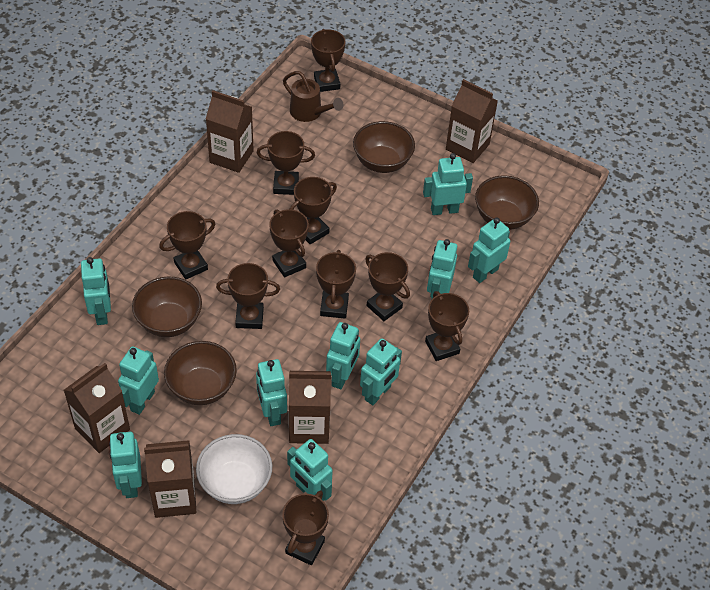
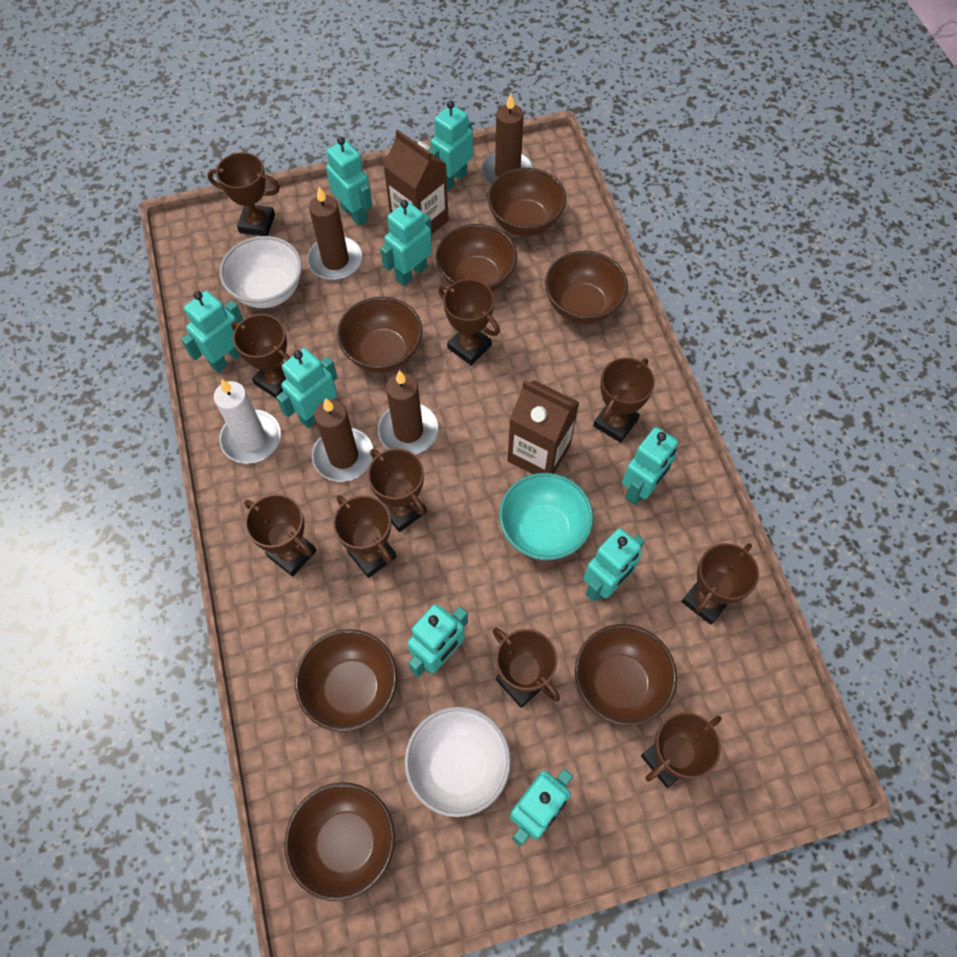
brown bowl: [132,276,202,337] [164,341,237,405] [353,121,415,173] [475,175,539,230] = 4 -> [284,782,395,901] [295,629,397,732] [337,297,422,373] [436,224,517,292] [487,168,566,236] [545,251,628,324] [575,624,677,726] = 7
brown candle: none = 0 -> [307,187,363,280] [312,398,373,482] [378,370,439,454] [482,93,534,184] = 4
brown carton: [64,363,130,453] [144,440,197,518] [206,90,254,173] [289,371,331,444] [446,79,498,163] = 5 -> [383,129,449,234] [507,380,580,474] = 2
brown watering can: [283,71,343,122] = 1 -> none = 0
turquoise bowl: none = 0 -> [499,473,594,560] = 1
turquoise robot: [81,257,111,325] [109,432,142,498] [118,347,159,415] [256,359,287,426] [287,439,333,501] [326,322,360,389] [360,338,402,405] [423,153,473,215] [427,239,457,300] [468,217,510,283] = 10 -> [181,291,243,373] [276,348,338,428] [326,137,373,226] [380,200,432,286] [407,604,468,677] [429,100,473,191] [510,769,573,846] [584,528,645,601] [622,427,678,505] = 9
white bowl: [196,434,272,504] = 1 -> [220,236,302,308] [404,706,511,817] = 2
white candle: none = 0 -> [214,379,281,464] = 1

